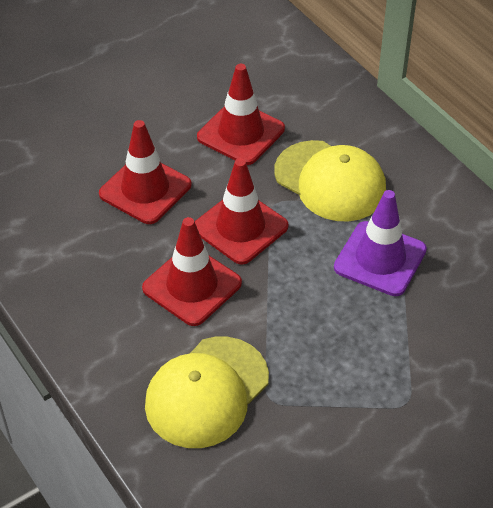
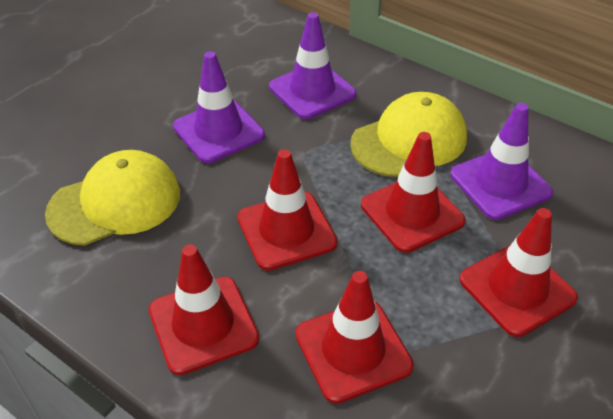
purple traffic cone: [334,190,427,296] = 1 -> [173,51,265,163] [269,12,356,119] [450,103,553,220] = 3
red traffic cone: [99,120,191,224] [142,217,242,326] [195,158,288,264] [197,64,285,165] = 4 -> [149,244,259,375] [237,149,337,271] [295,271,414,404] [361,132,466,253] [459,208,578,337] = 5

